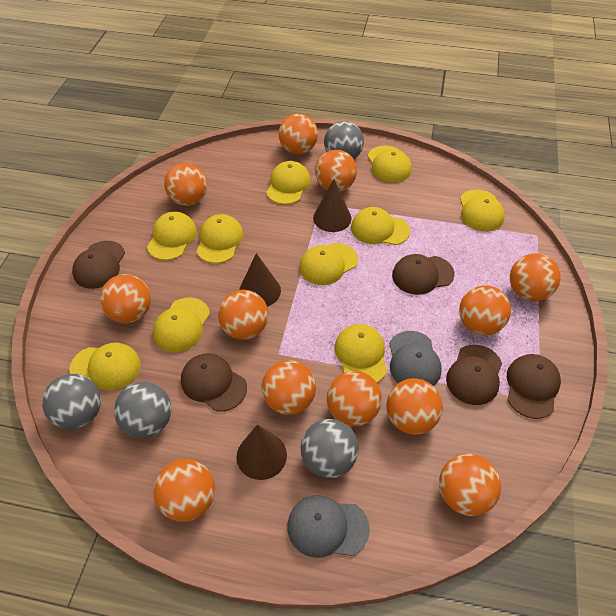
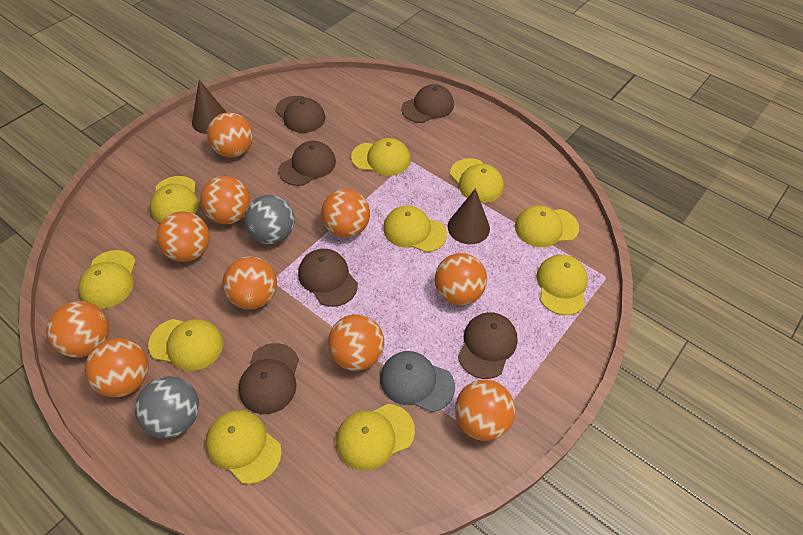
brown cap: [72,241,125,289] [181,354,247,411] [392,254,454,295] [446,345,502,405] [507,354,561,419] = 5 -> [239,343,299,414] [275,96,325,133] [279,141,336,186] [298,249,358,307] [401,84,454,123] [458,312,518,379] = 6
brown cone: [236,424,287,480] [239,253,281,307] [313,179,351,232] = 3 -> [192,80,226,134] [448,188,490,244] = 2
grey ball: [42,374,101,429] [114,382,171,438] [301,419,359,478] [324,121,364,159] = 4 -> [135,376,199,438] [244,195,294,244] = 2
grey cap: [287,495,370,558] [389,331,442,386] = 2 -> [380,351,455,412] = 1
orange ball: [100,274,151,323] [153,459,215,522] [164,163,207,206] [218,290,268,340] [262,360,316,415] [279,114,318,154] [315,150,357,192] [327,371,382,426] [387,378,443,435] [439,454,501,516] [459,285,511,335] [510,253,561,301] = 12 -> [46,301,109,358] [85,338,149,397] [156,211,210,262] [200,176,250,224] [207,112,253,158] [223,256,277,309] [321,189,370,238] [328,314,384,371] [435,253,487,306] [455,379,515,441] = 10

